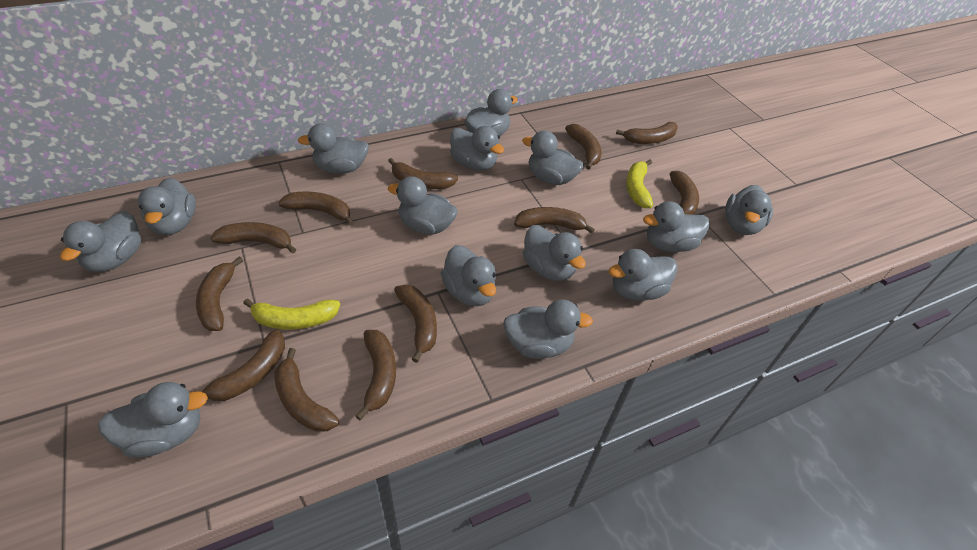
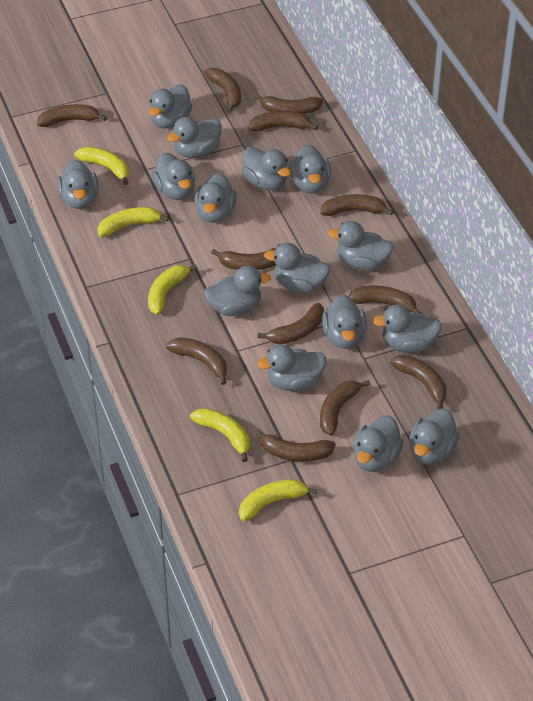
grey duck: [60,211,141,272] [98,382,208,457] [138,177,196,235] [298,123,369,174] [388,176,458,234] [441,245,496,306] [450,126,504,171] [464,89,518,136] [503,299,593,359] [522,131,583,185] [523,225,586,281] [608,249,678,301] [643,201,710,252] [725,185,773,235] = 14 -> [57,160,99,209] [149,84,192,129] [152,153,195,200] [167,117,222,158] [194,173,237,223] [204,266,271,316] [242,147,291,190] [257,344,326,391] [264,243,330,292] [290,144,331,193] [322,294,367,349] [328,221,394,270] [353,416,404,472] [372,305,442,353] [409,409,460,465] = 15
yellow banana: [243,299,340,329] [626,159,653,208] = 2 -> [74,147,129,185] [97,207,169,237] [148,265,198,315] [190,408,250,462] [239,479,317,522] = 5

